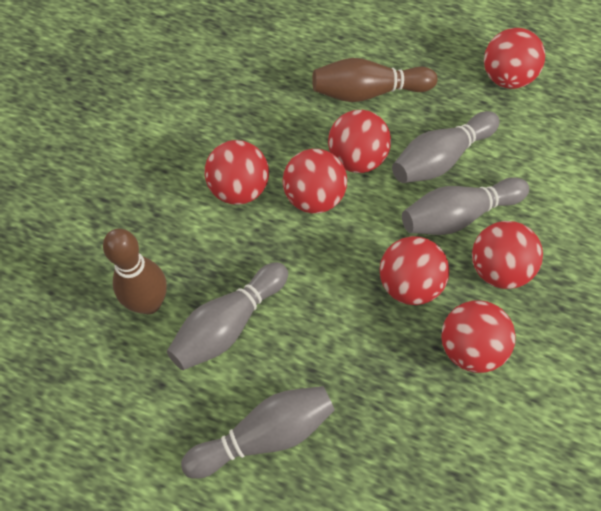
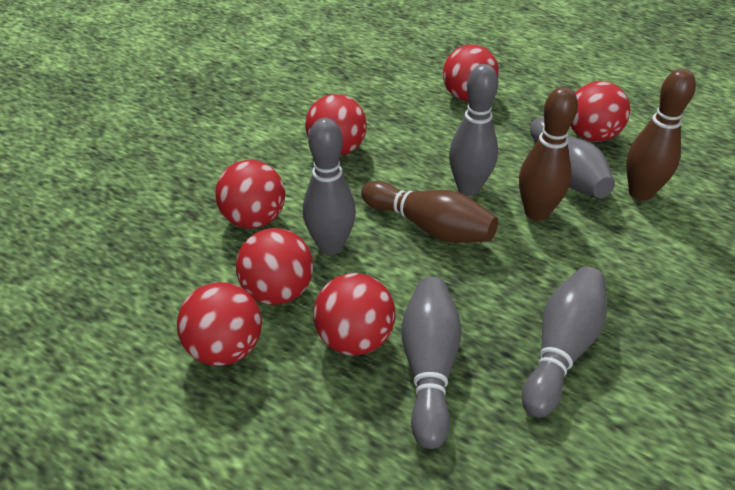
brown bowling pin: [103,229,167,314] [312,58,437,102] = 2 -> [361,181,498,243] [519,87,578,221] [626,69,696,201] = 3
grey bowling pin: [167,262,288,370] [181,386,335,479] [392,111,500,183] [402,177,529,235] = 4 -> [303,118,356,255] [401,277,462,449] [449,64,498,196] [522,266,607,418] [530,117,615,198] = 5

